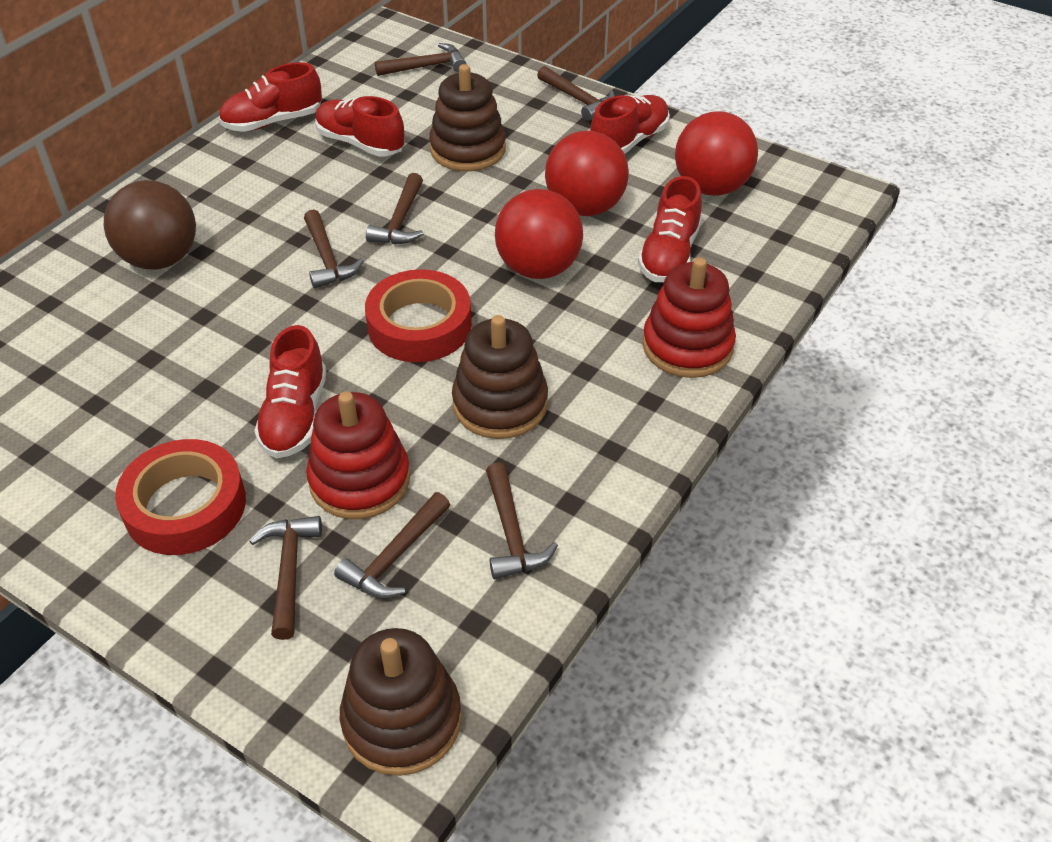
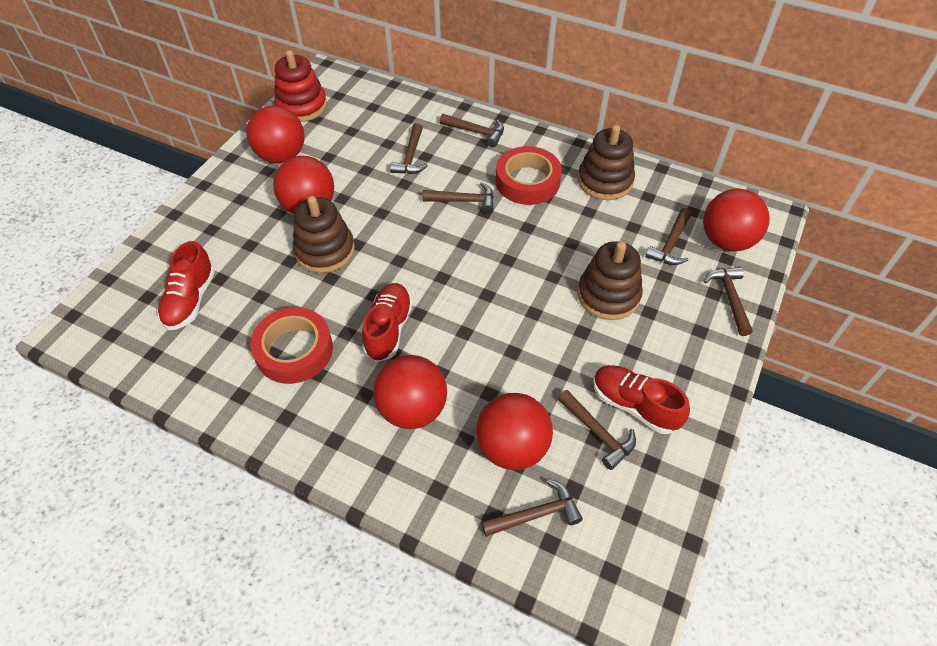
brown ball: [104,180,196,270] = 1 -> none = 0
red ball: [495,189,583,279] [545,131,629,216] [675,112,758,196] = 3 -> [246,105,305,163] [273,156,334,214] [373,355,447,429] [476,393,553,470] [703,189,770,251] = 5
red shoe: [218,62,322,132] [254,325,327,458] [315,96,405,157] [590,95,670,154] [638,176,702,282] = 5 -> [157,241,215,330] [362,283,413,362] [593,365,690,434] = 3
red stacking toy: [306,392,410,519] [642,257,736,378] = 2 -> [274,50,327,122] = 1

